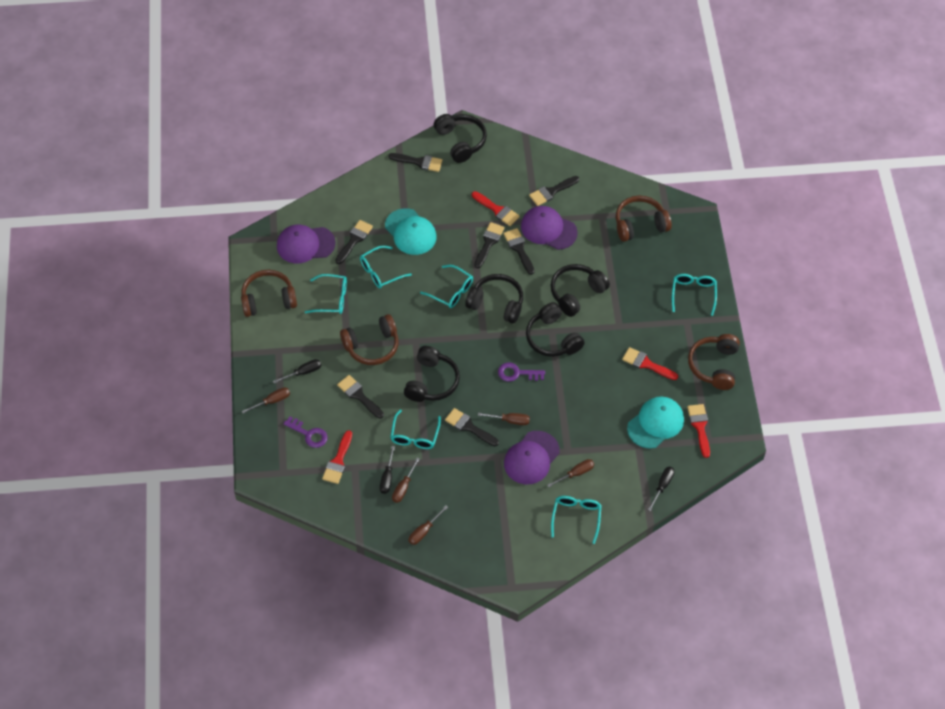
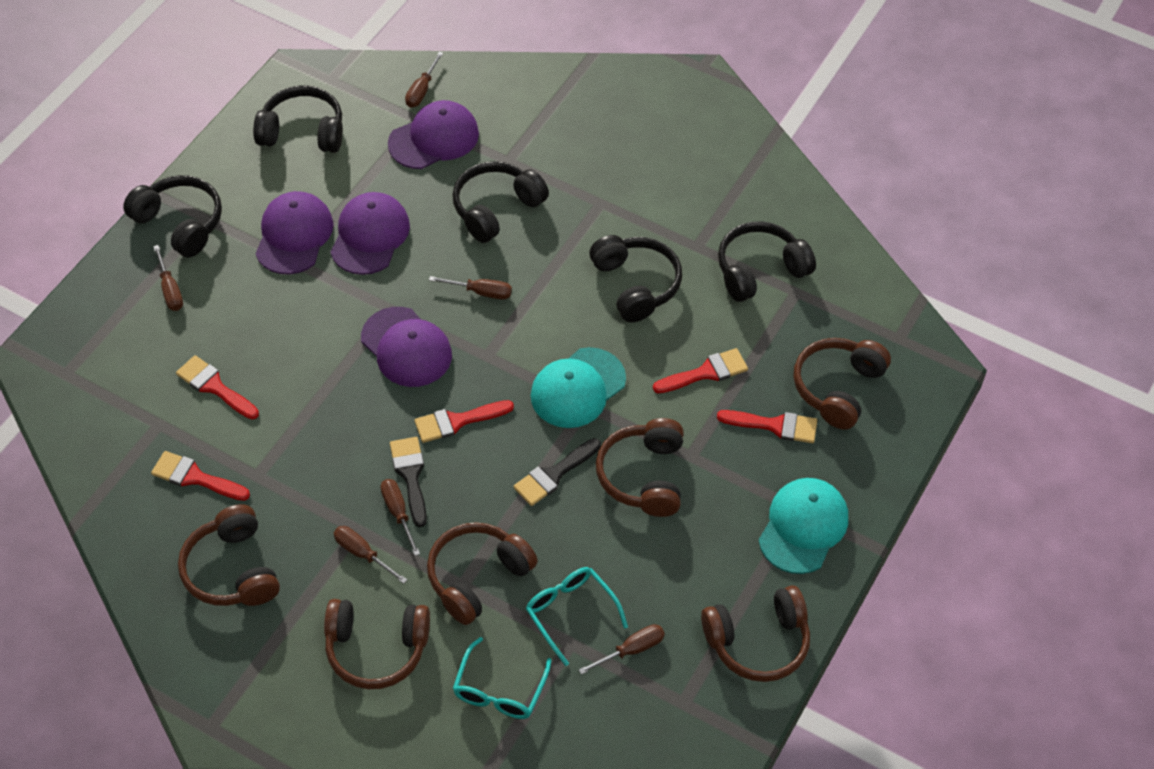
black brush: [335,220,373,264] [337,375,384,419] [388,153,443,172] [445,408,499,446] [474,222,505,269] [503,228,535,275] [529,176,579,206] = 7 -> [390,437,427,527] [513,438,601,506] = 2
black screwdriver: [273,359,321,384] [380,446,395,494] [648,467,674,511] = 3 -> none = 0
brown headphones: [241,270,297,317] [340,314,399,365] [616,196,672,242] [688,334,740,390] = 4 -> [178,504,280,606] [324,599,430,689] [427,522,538,625] [596,418,684,517] [701,585,810,682] [794,338,891,429] = 6
brown screwdriver: [242,387,290,414] [392,458,420,503] [409,505,448,545] [478,413,530,425] [547,459,594,487] = 5 -> [153,245,183,311] [334,526,407,584] [381,479,420,556] [405,52,443,108] [429,276,512,299] [579,624,665,675] = 6
purple cap: [277,225,335,263] [504,431,560,484] [521,206,578,250] = 3 -> [255,191,333,274] [330,192,410,275] [361,307,452,387] [388,100,479,169] = 4
purple key: [283,416,328,448] [498,363,545,382] = 2 -> none = 0
red brush: [322,430,352,484] [472,191,520,226] [622,347,678,380] [687,404,710,458] = 4 -> [151,451,250,501] [176,355,259,419] [414,400,514,443] [653,348,748,393] [717,410,817,443] = 5
turquoise glasses: [305,274,347,314] [360,245,412,288] [390,410,441,449] [420,265,473,308] [551,496,602,544] [672,274,717,316] = 6 -> [453,637,552,719] [526,567,628,666] = 2

